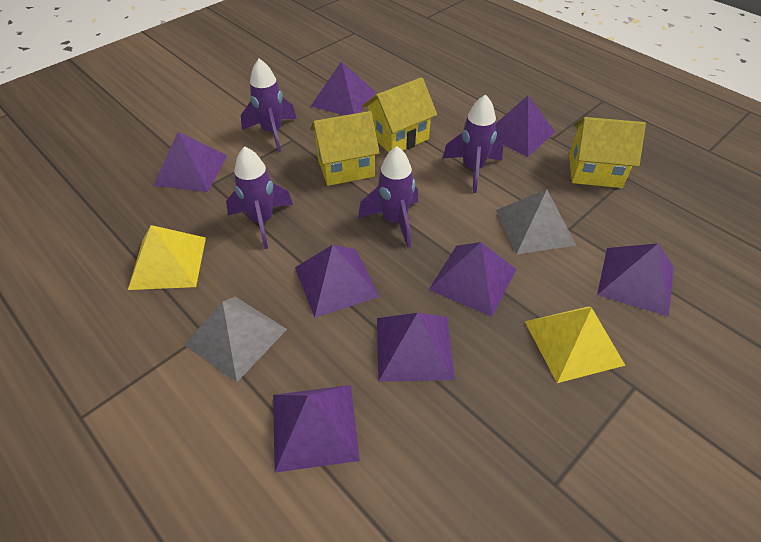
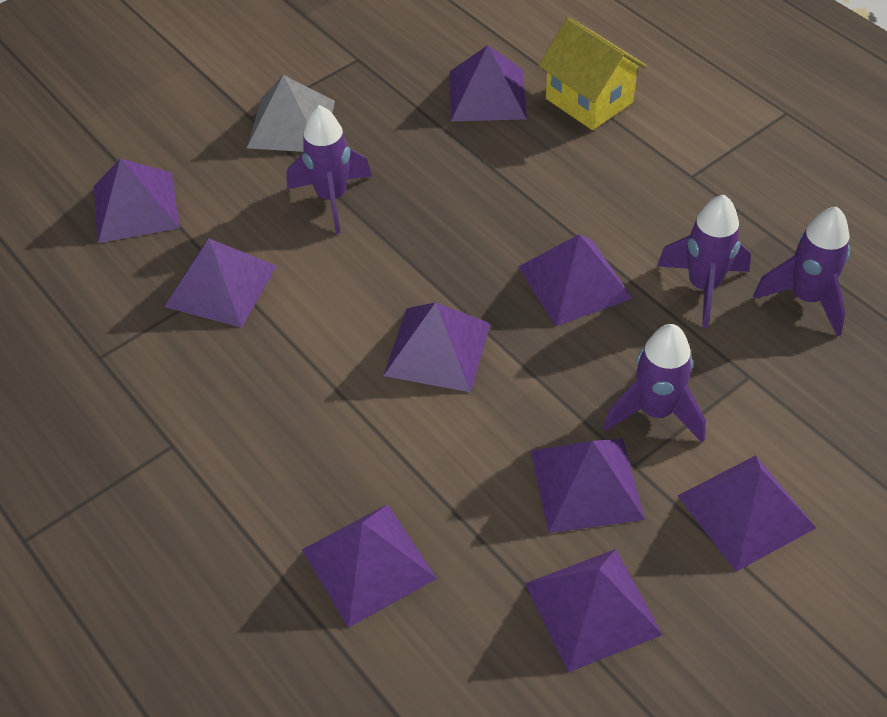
grey pyramid: [184,297,287,382] [496,189,576,255] = 2 -> [247,75,335,152] = 1
purple pyramid: [153,132,228,192] [273,385,360,473] [295,245,380,318] [311,61,376,115] [377,313,455,382] [429,242,516,317] [495,96,555,157] [597,243,674,317] = 8 -> [93,158,180,243] [164,239,277,328] [302,504,437,628] [384,302,491,392] [450,45,527,121] [518,234,633,326] [525,549,663,672] [531,439,645,533] [678,455,816,572] = 9
yellow house: [310,111,380,186] [362,77,437,153] [569,117,646,188] = 3 -> [538,17,647,130] = 1
yellow pyramid: [128,225,206,290] [525,306,626,383] = 2 -> none = 0

